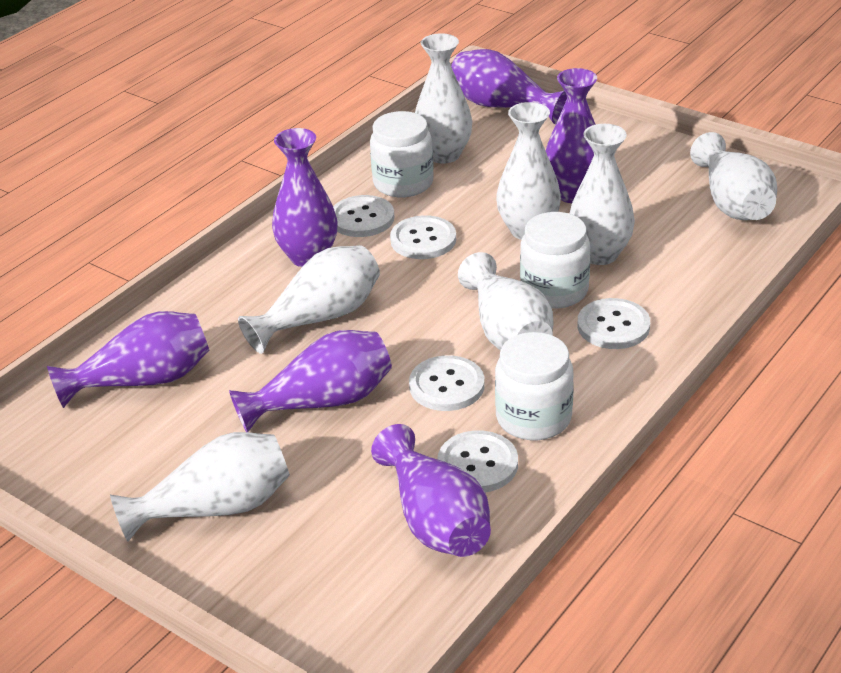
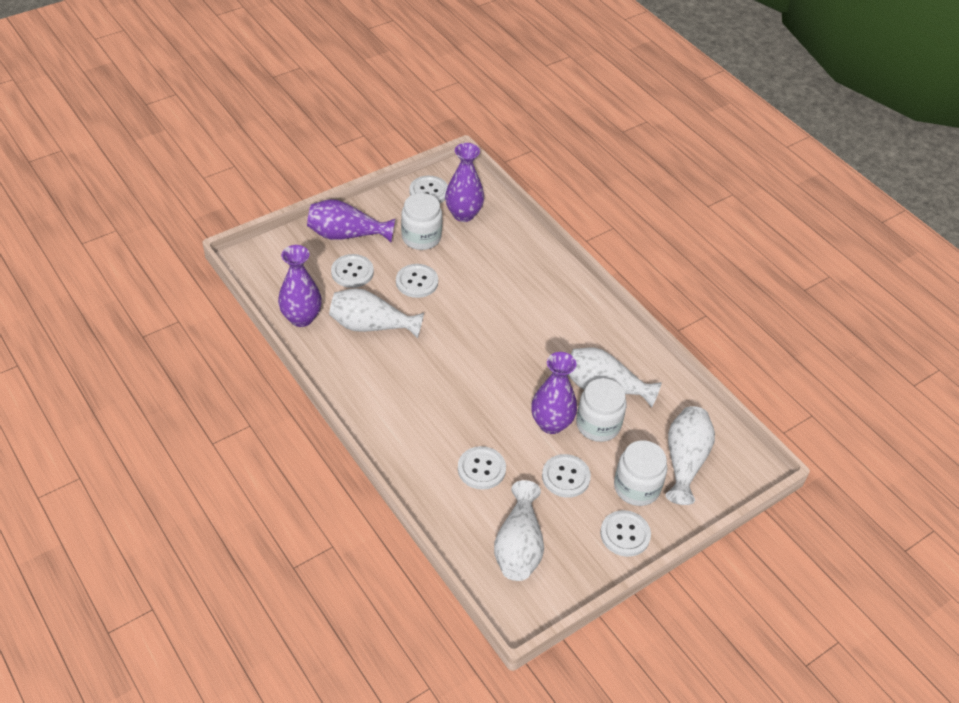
purple vase: [47,311,210,408] [229,330,392,432] [272,128,337,267] [371,424,491,557] [451,49,567,124] [546,68,597,203] = 6 -> [278,245,322,327] [307,199,395,242] [445,143,484,222] [532,352,577,434] = 4
white button: [333,195,394,237] [390,215,456,259] [409,355,485,411] [437,430,518,492] [578,298,650,349] = 5 -> [331,254,374,288] [396,264,438,298] [409,176,448,203] [458,446,506,490] [542,454,591,498] [600,510,651,557] = 6
white vase: [110,432,290,542] [238,245,380,354] [415,33,472,164] [458,252,554,350] [496,102,561,240] [569,124,635,265] [690,132,777,220] = 7 -> [329,288,424,338] [494,480,544,581] [568,348,662,408] [666,406,715,505] = 4

